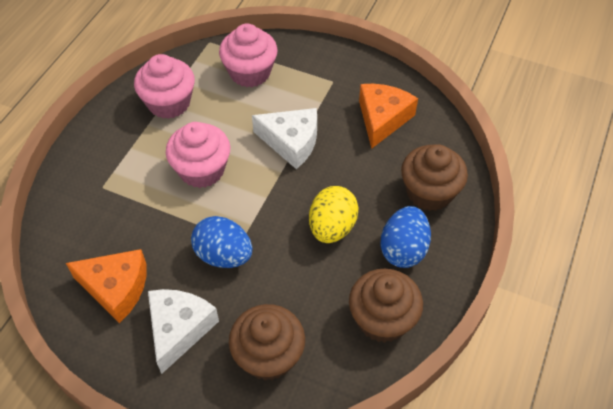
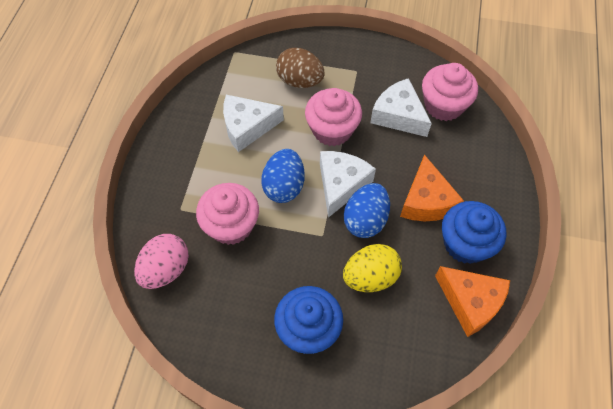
blue cupcake: none = 0 -> [274,286,343,354] [442,201,506,264] = 2
brown cupcake: [229,304,305,381] [349,269,423,343] [401,144,468,211] = 3 -> none = 0
brown egg: none = 0 -> [276,48,325,88] = 1
pink egg: none = 0 -> [134,234,189,289] = 1
white cheese: [148,289,219,374] [252,108,317,169] = 2 -> [223,95,284,152] [320,151,376,218] [370,78,432,137] = 3

